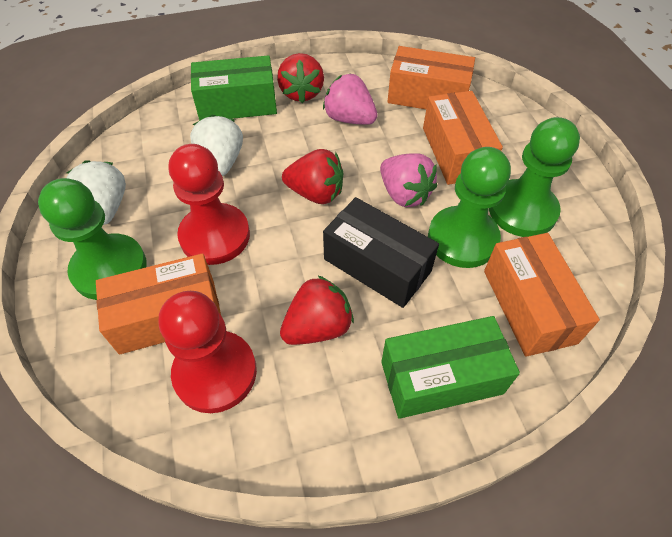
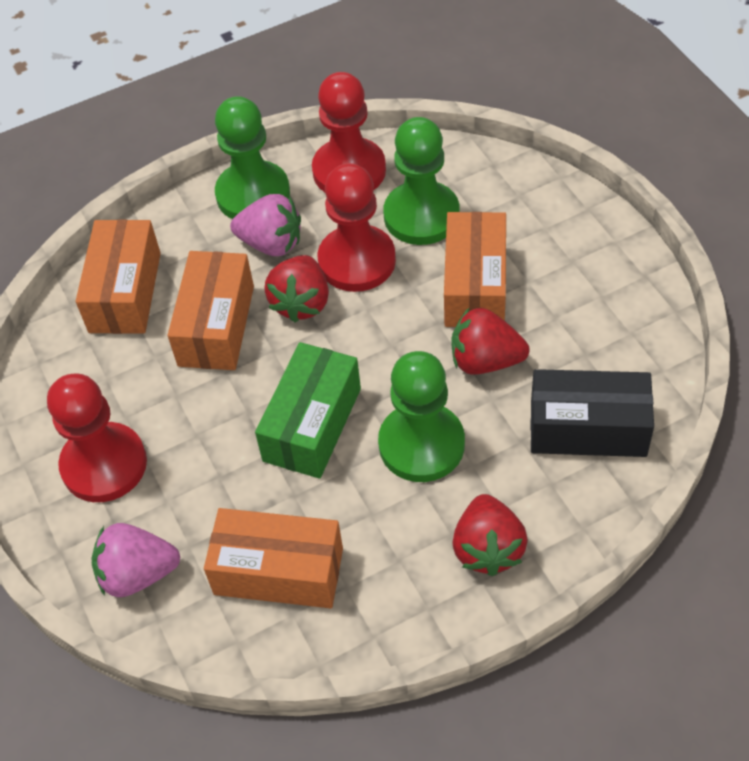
green box: [191,55,277,121] [381,316,520,419] = 2 -> [255,342,361,479] = 1
red pawn: [159,291,257,413] [169,144,250,265] = 2 -> [47,374,147,502] [312,72,386,192] [318,163,396,292] = 3
white strawberry: [66,160,126,225] [190,115,243,176] = 2 -> none = 0

